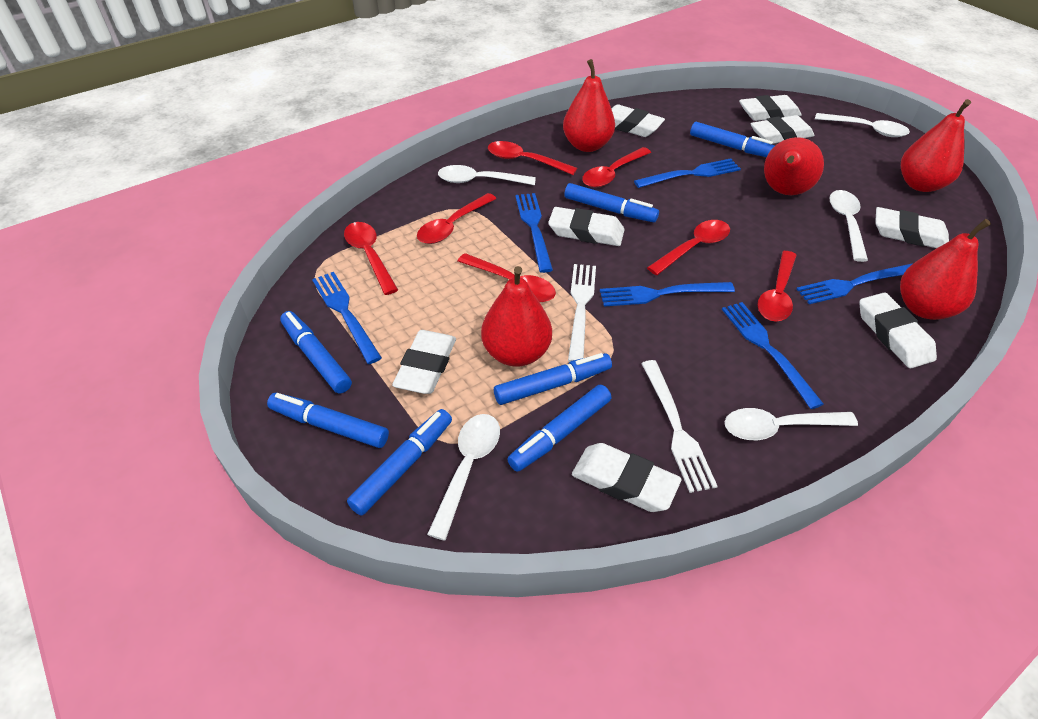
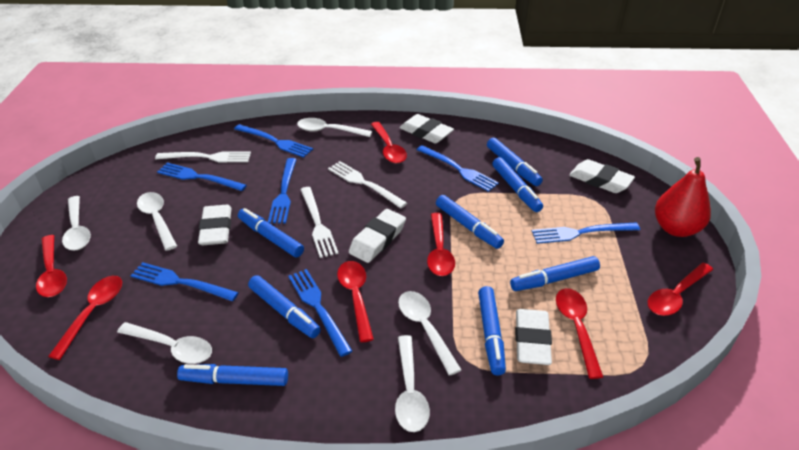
blue fork: [312,272,382,364] [515,193,553,273] [600,282,735,307] [634,158,741,188] [722,302,823,409] [796,264,912,304] = 6 -> [130,262,239,301] [157,163,247,191] [234,124,313,158] [268,158,296,223] [288,269,352,357] [417,145,499,192] [532,222,640,244] = 7
blue marker: [267,393,389,448] [280,311,352,393] [347,409,452,516] [494,353,612,405] [507,385,611,472] [564,183,659,222] [690,122,774,157] = 7 -> [177,364,288,386] [238,208,304,257] [248,275,321,338] [436,195,504,249] [478,286,506,375] [487,138,543,186] [492,157,543,212] [510,256,600,291] = 8
red pear: [481,266,552,367] [563,59,615,152] [764,137,824,195] [900,219,991,320] [901,99,971,192] = 5 -> [655,157,711,237] = 1
white eraser: [392,330,456,394] [548,207,625,246] [572,443,682,512] [611,105,665,137] [739,95,801,121] [751,115,815,144] [859,292,937,368] [875,207,949,248] = 8 -> [198,205,231,245] [349,209,406,263] [400,114,454,144] [515,309,552,365] [569,159,635,193] = 5
white fork: [568,264,596,362] [641,360,718,493] = 2 -> [155,152,251,162] [300,187,339,258] [328,161,407,208] = 3
white spoon: [427,414,500,541] [438,165,536,185] [725,408,858,440] [815,113,910,137] [829,190,868,262] = 5 -> [62,196,91,250] [117,322,212,364] [137,192,177,251] [297,118,372,137] [395,335,430,432] [398,291,461,376] = 6

